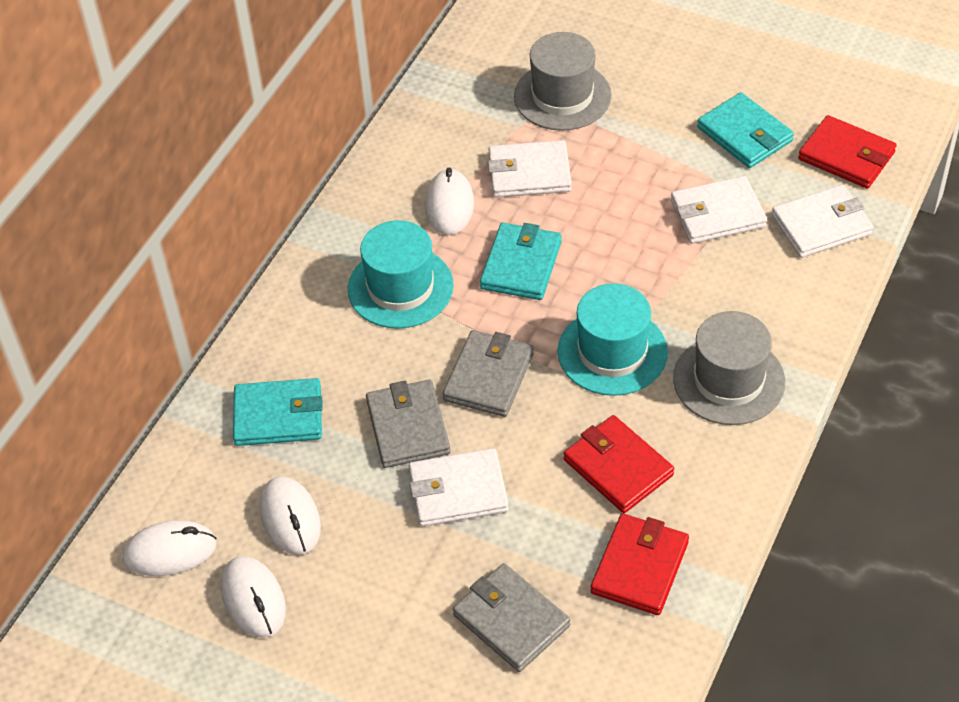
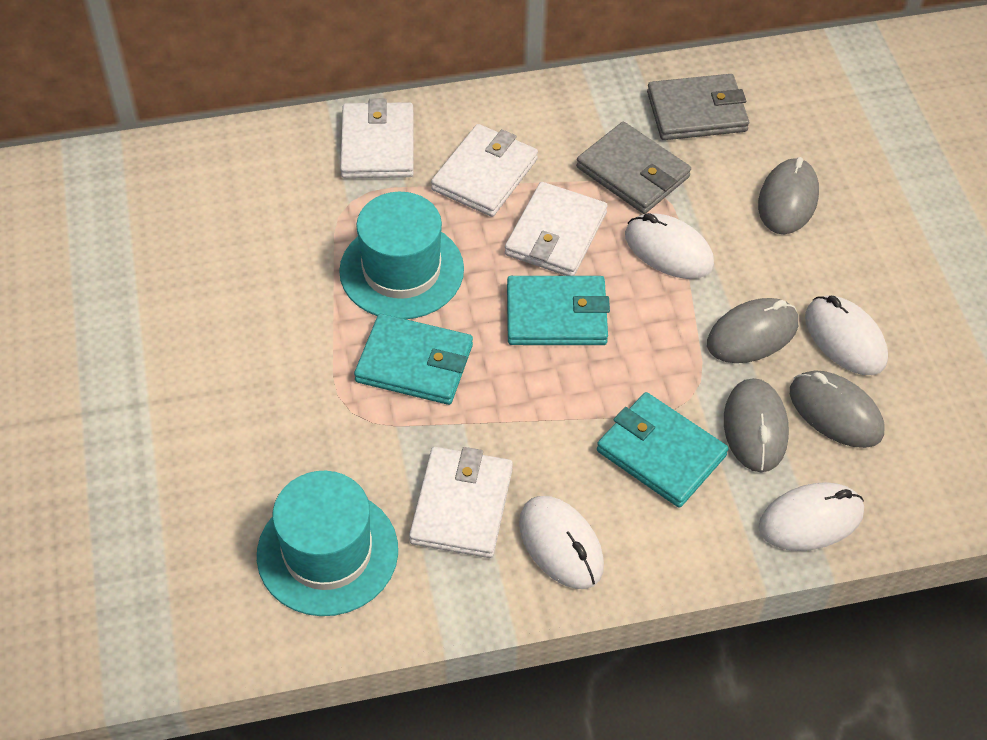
grey hat: [514,32,612,131] [673,311,785,425] = 2 -> none = 0
grey mouse: none = 0 -> [707,298,798,363] [724,378,789,472] [758,157,819,234] [790,370,884,448] = 4
grey wallet: [366,380,450,468] [443,330,534,417] [453,563,570,672] = 3 -> [576,122,691,214] [647,74,749,140] = 2
red wallet: [564,415,674,513] [591,514,689,615] [798,115,897,189] = 3 -> none = 0

